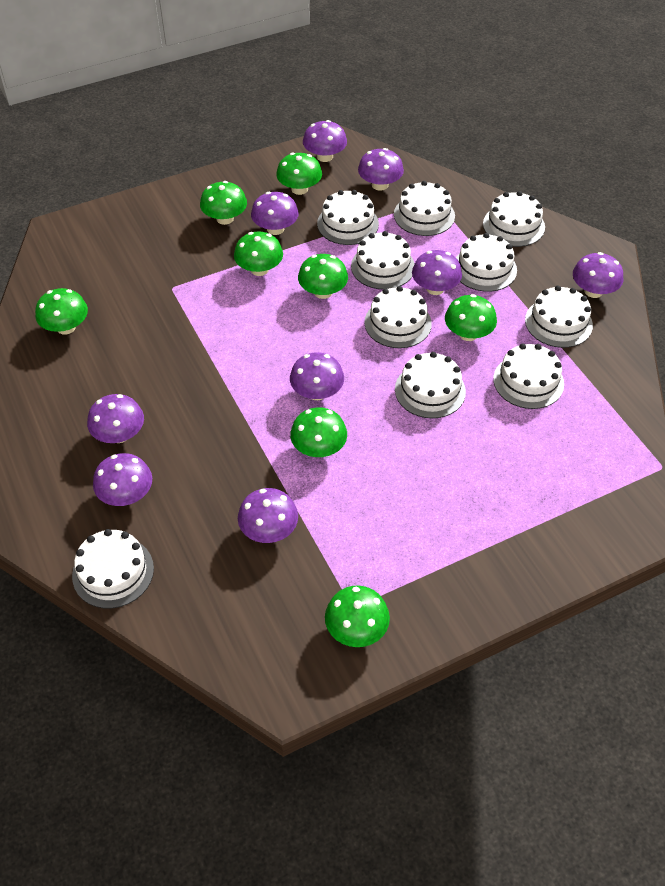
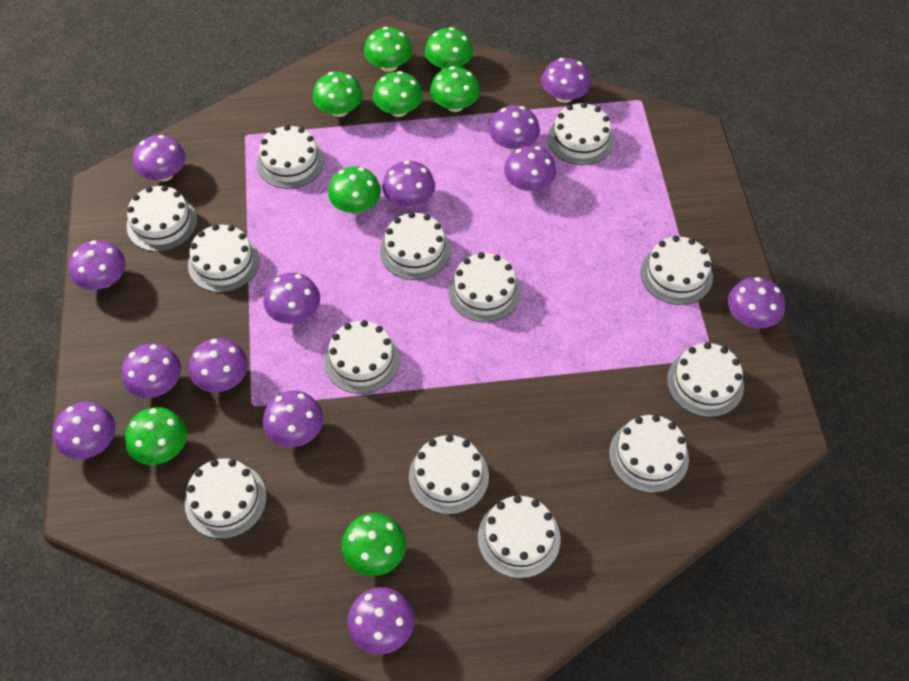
purple mushroom: [87,394,144,443] [93,453,152,506] [238,488,298,543] [251,192,299,235] [290,352,344,400] [303,120,347,162] [358,148,404,191] [412,250,462,295] [573,252,623,298] = 9 -> [53,402,116,459] [69,240,126,290] [121,343,181,398] [133,135,186,181] [189,338,248,392] [263,273,320,324] [263,390,323,447] [347,587,414,654] [382,160,435,208] [489,105,540,151] [504,145,556,192] [542,58,591,103] [728,277,785,328] = 13
white cake: [72,529,154,608] [317,190,379,245] [351,231,415,289] [364,286,432,348] [394,181,455,236] [395,352,466,418] [456,233,517,292] [483,191,545,247] [493,343,564,409] [525,286,593,348] = 10 -> [127,185,197,252] [185,459,267,539] [188,224,260,292] [257,125,324,189] [324,320,400,394] [380,212,451,280] [409,435,489,514] [448,252,521,322] [478,495,561,578] [548,102,614,165] [609,415,689,493] [641,236,713,305] [667,342,744,417] = 13

